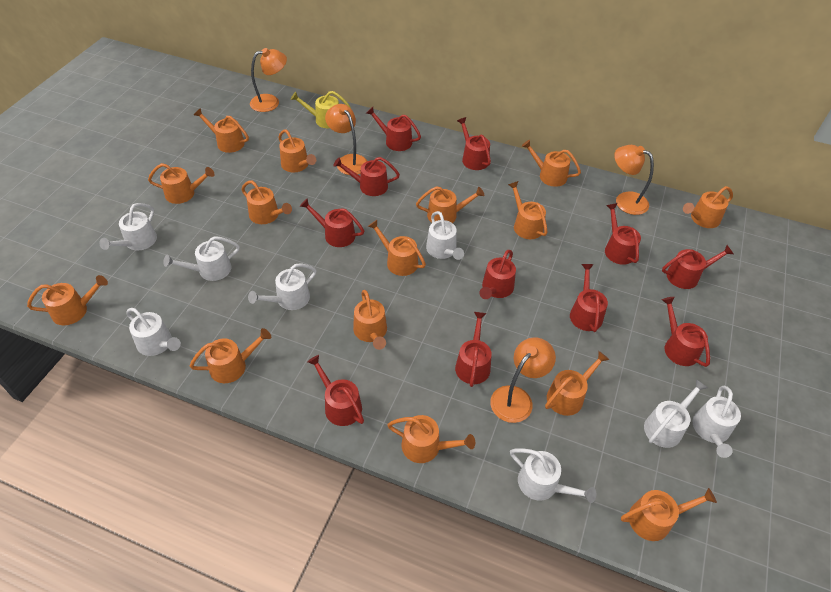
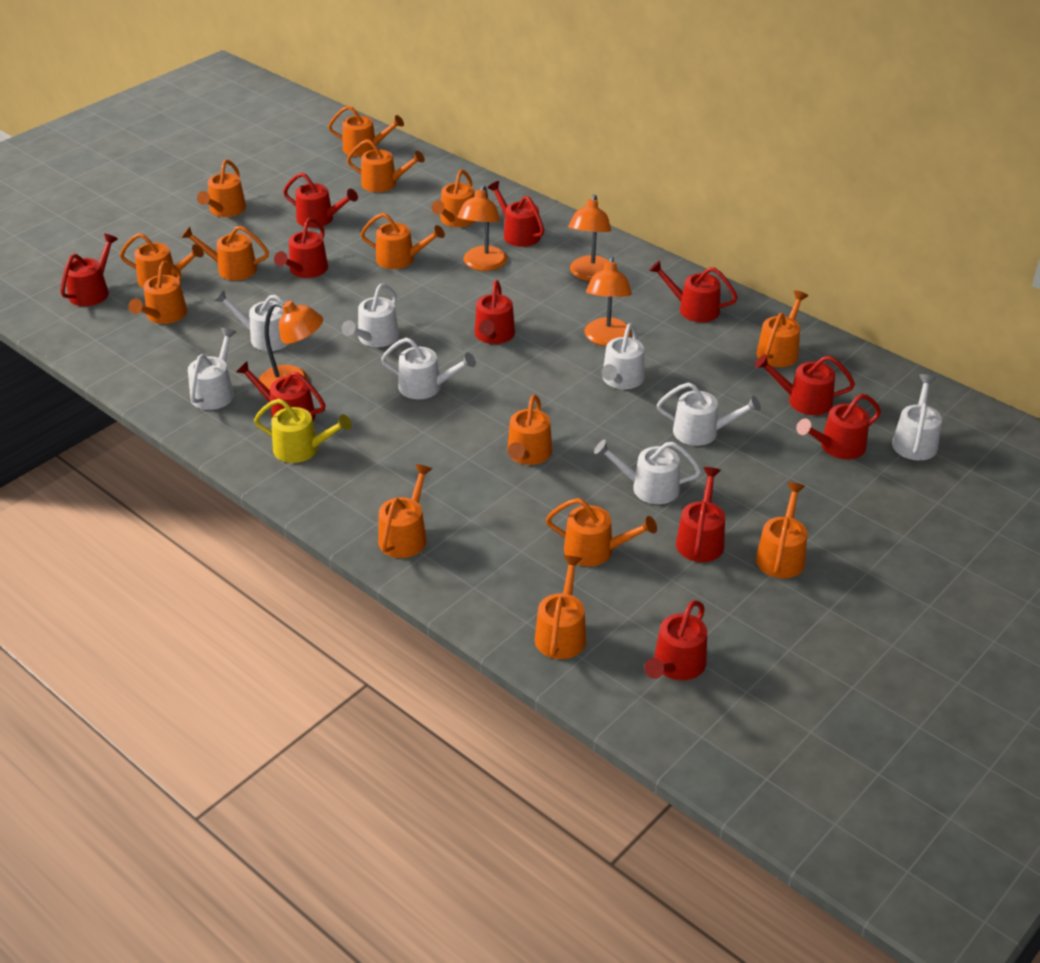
orange watering can: [27,275,108,325] [148,163,214,204] [190,328,271,383] [194,108,249,153] [241,181,292,224] [278,130,316,173] [353,290,387,350] [368,220,426,276] [387,415,475,463] [416,186,485,223] [508,181,548,239] [522,140,581,187] [545,351,609,416] [621,488,717,541] [683,186,733,228] = 15 -> [120,233,204,288] [128,261,187,324] [181,226,269,280] [197,160,246,217] [328,106,404,157] [347,139,425,192] [360,213,445,269] [378,464,432,558] [431,169,475,227] [507,394,552,465] [535,555,586,659] [546,498,657,566] [756,482,807,578] [757,290,808,367] = 14

